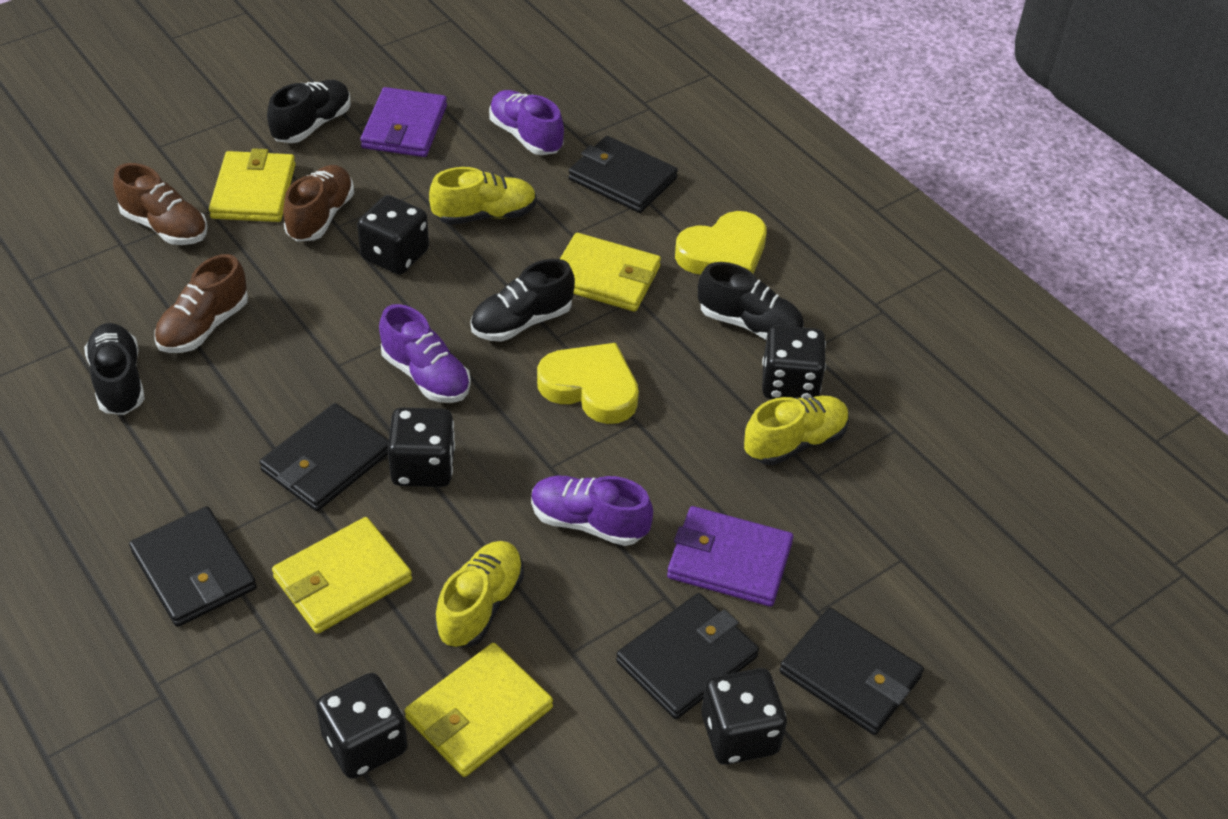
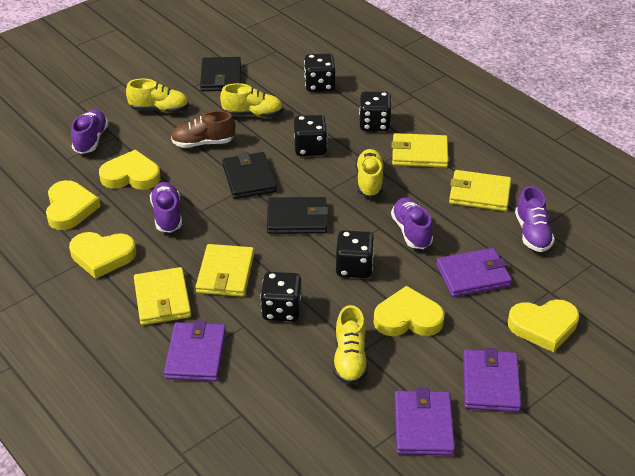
black shoe: [84,323,145,415] [267,80,351,143] [470,259,575,342] [698,262,804,340] = 4 -> none = 0
black wallet: [129,506,257,627] [259,403,389,511] [568,136,678,213] [616,593,759,719] [779,608,924,735] = 5 -> [200,57,241,91] [222,152,277,199] [267,197,328,234] = 3
brown shoe: [113,163,208,245] [155,254,248,353] [283,165,354,242] = 3 -> [171,111,235,148] = 1
purple shoe: [379,304,471,403] [489,90,564,155] [531,476,653,546] = 3 -> [71,109,108,154] [150,182,182,233] [391,198,433,249] [515,186,555,252] = 4
purple wallet: [360,87,447,157] [667,506,794,607] = 2 -> [164,320,226,381] [394,388,455,456] [436,248,512,297] [463,348,521,412] = 4
yellow heart: [537,343,639,424] [675,211,767,275] = 2 -> [46,180,101,230] [69,232,136,279] [99,150,161,190] [373,286,445,336] [508,299,579,352] = 5
yellow shoe: [429,167,537,225] [435,541,524,647] [744,396,849,465] = 3 -> [126,79,189,113] [220,83,283,118] [333,305,368,385] [356,149,384,197] = 4

